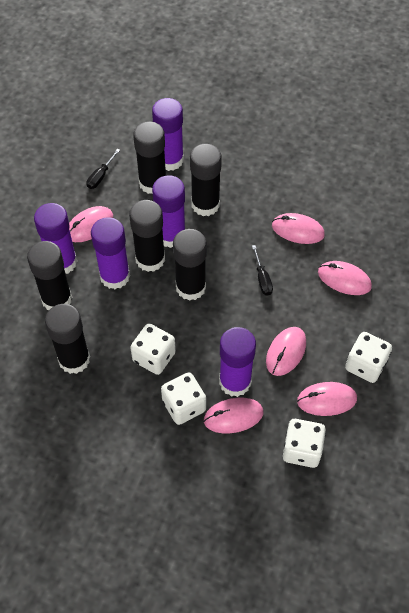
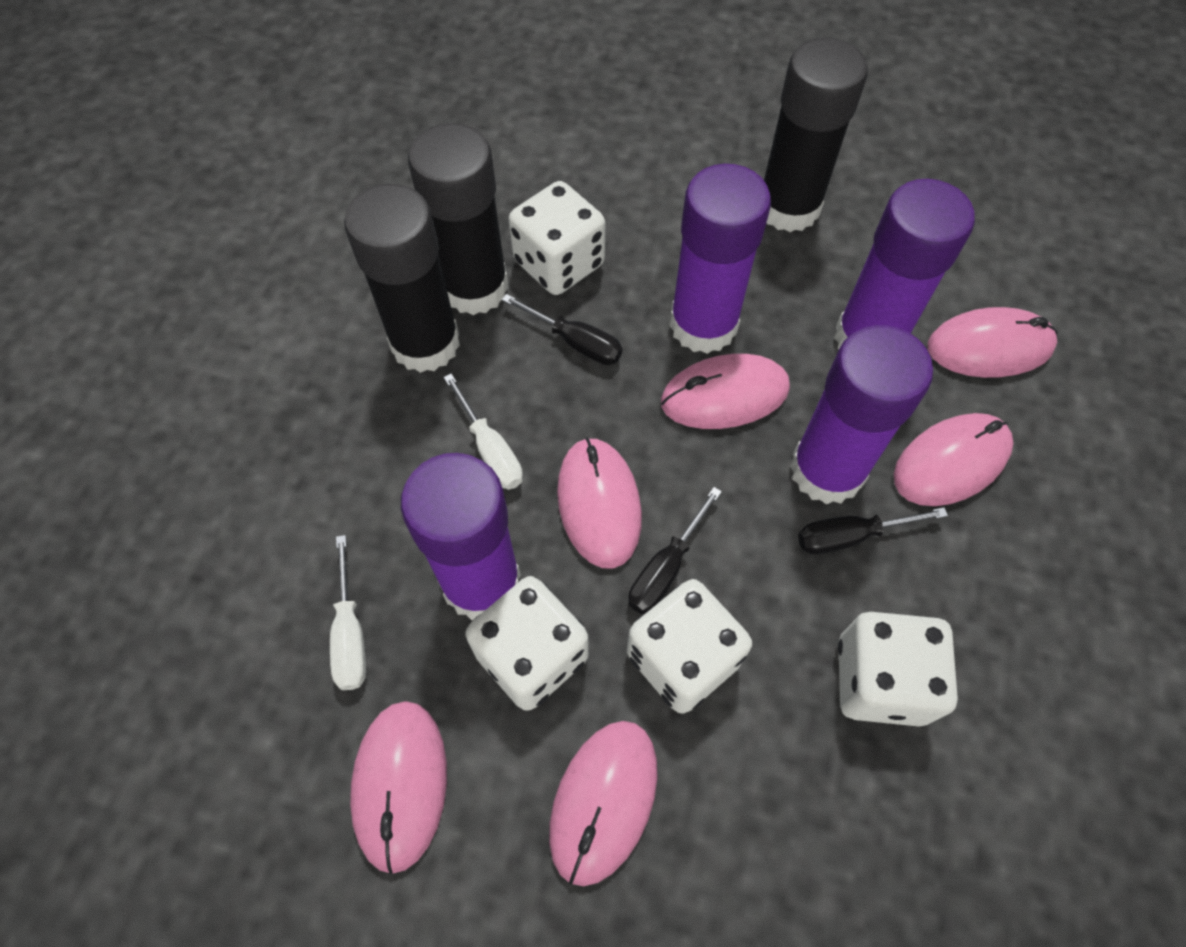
black glue stick: [27,241,72,310] [45,304,90,374] [129,200,165,272] [133,121,166,194] [173,229,207,301] [190,144,222,216] = 6 -> [344,184,460,373] [408,123,509,315] [764,38,868,232] = 3
black screwdriver: [87,149,120,189] [252,245,273,296] = 2 -> [502,294,622,365] [628,487,722,614] [798,507,948,554] = 3
purple glue stick: [34,203,77,274] [91,217,130,289] [152,98,184,171] [152,175,185,248] [219,327,256,397] = 5 -> [401,453,521,620] [669,164,771,354] [790,325,933,505] [834,179,975,349] = 4
white screwdriver: none = 0 -> [330,535,366,690] [443,373,523,490] = 2

